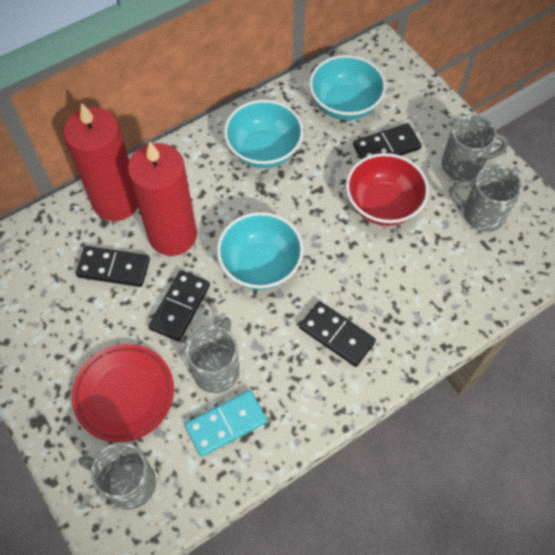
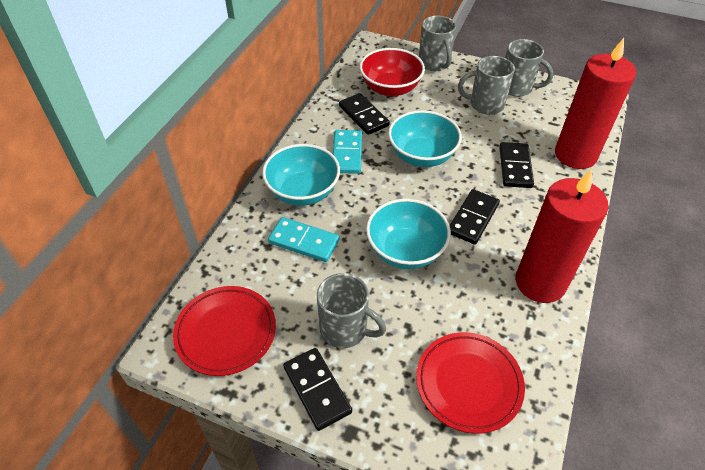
red plate: [72,344,174,442] = 1 -> [173,286,276,376] [416,332,525,434] = 2
turquoise domino: [185,390,267,457] = 1 -> [268,217,339,262] [333,130,362,174] = 2

